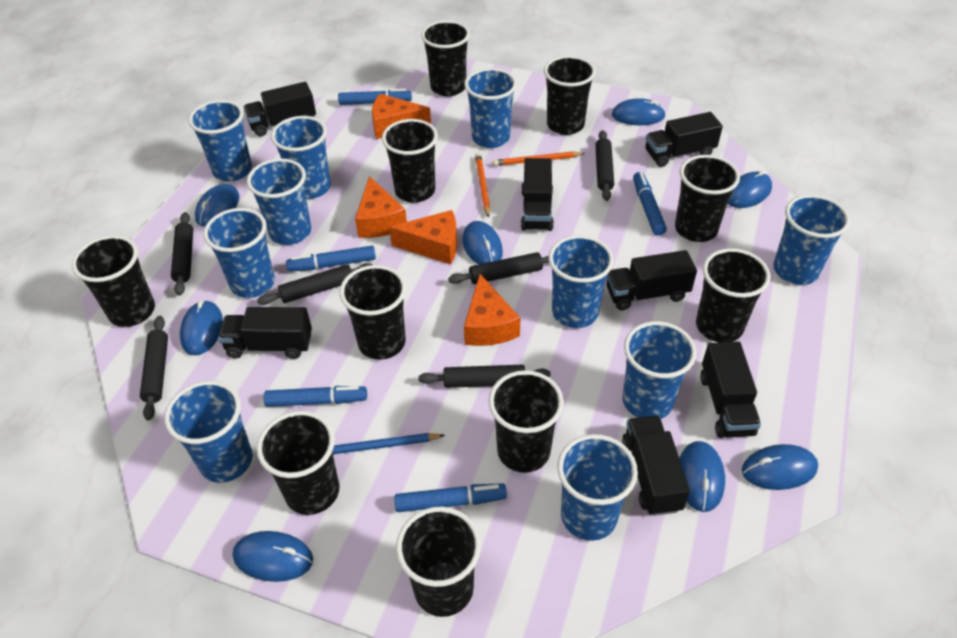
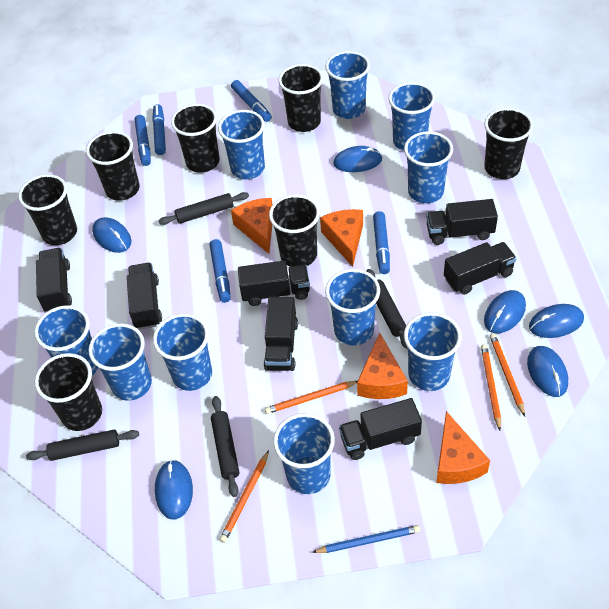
black cup: [72,235,155,327] [257,411,340,515] [340,265,406,360] [382,119,438,203] [396,507,481,617] [421,20,470,97] [489,370,564,473] [544,56,596,135] [675,155,740,242] [696,248,771,342] = 10 -> [18,174,77,245] [35,353,102,431] [86,131,140,201] [171,103,220,173] [269,194,320,266] [278,64,323,132] [484,108,533,179] = 7
black rolling pin: [140,316,168,420] [171,212,193,295] [257,263,373,305] [418,365,550,388] [448,252,549,284] [595,130,614,201] = 6 -> [26,430,139,461] [159,192,249,225] [211,396,239,497] [366,269,408,349] = 4
blue mouse: [180,300,223,355] [195,184,239,227] [233,531,313,582] [462,221,503,264] [611,98,666,125] [679,441,725,512] [728,170,772,208] [742,444,818,490] = 8 -> [92,217,131,253] [155,460,193,520] [333,146,382,172] [484,290,526,333] [527,346,568,397] [529,304,584,338] = 6
orange pencil: [475,153,490,218] [493,151,585,166] = 2 -> [219,450,269,543] [265,381,357,414] [481,344,501,430] [490,333,525,416] = 4

